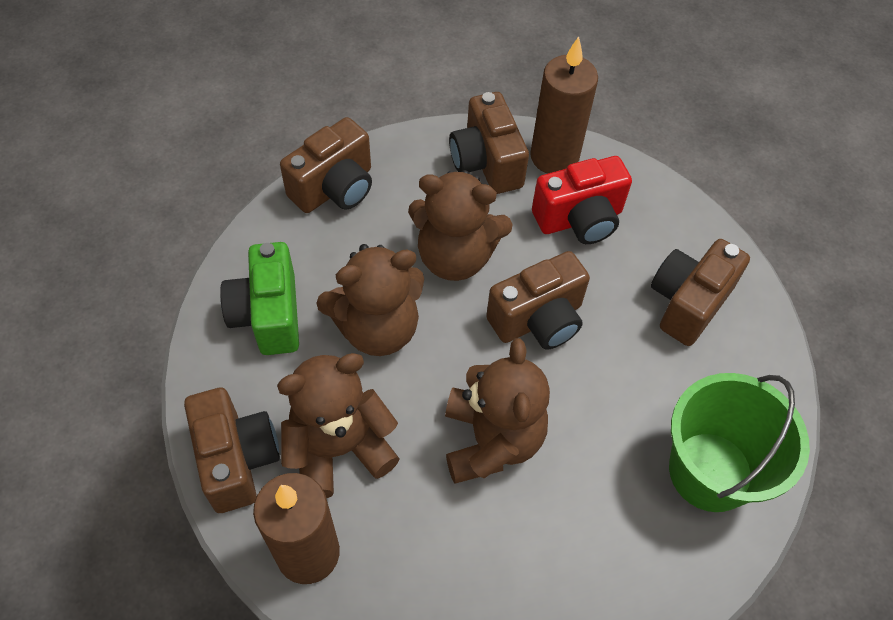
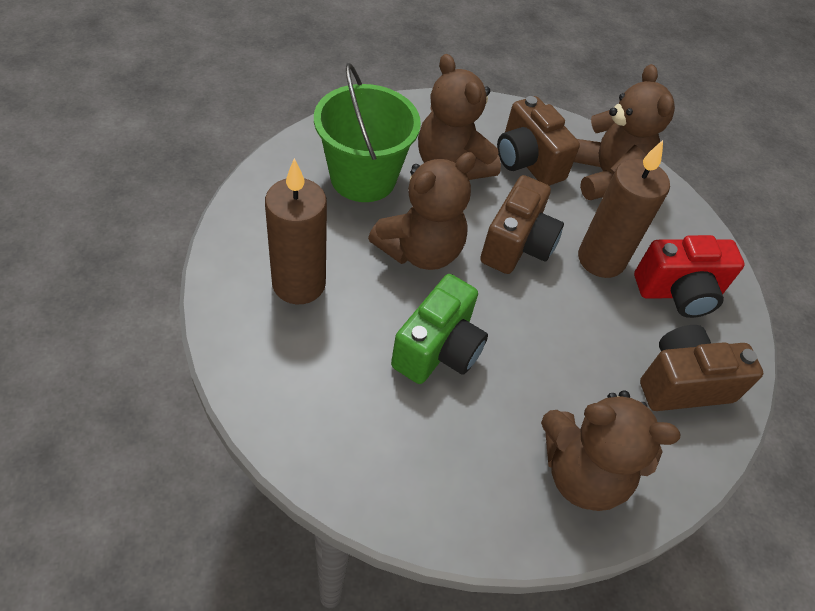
brown camera: [184,388,280,513] [280,117,372,213] [449,92,529,194] [486,251,590,350] [651,239,750,346] = 5 -> [480,175,564,274] [497,96,580,186] [640,325,763,411] = 3

